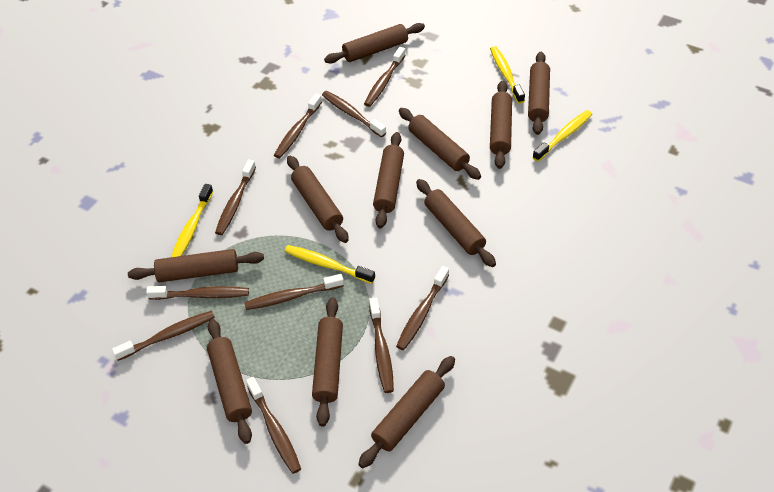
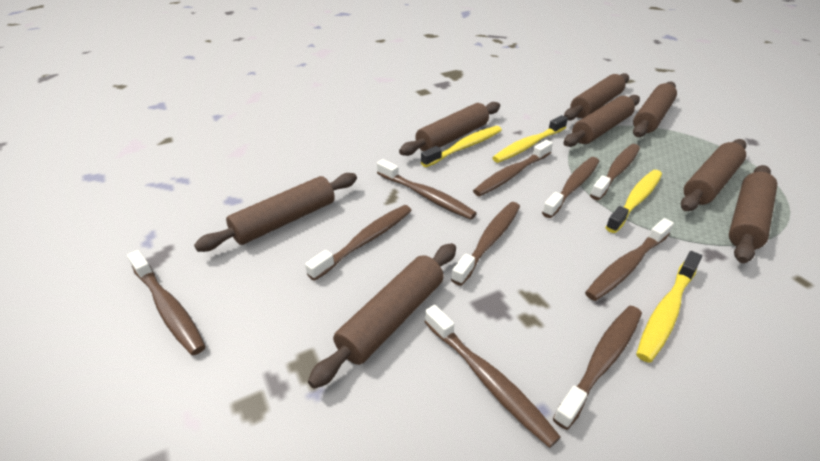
brown rolling pin: [128,249,264,282] [207,319,252,444] [287,156,349,243] [312,297,343,426] [324,23,425,63] [358,356,455,468] [373,132,404,228] [399,108,481,180] [416,179,496,267] [490,81,512,169] [528,52,550,135] = 11 -> [194,173,357,252] [308,243,456,389] [399,102,500,156] [564,73,629,121] [564,95,640,147] [633,82,677,137] [681,139,746,211] [729,165,777,263] = 8

